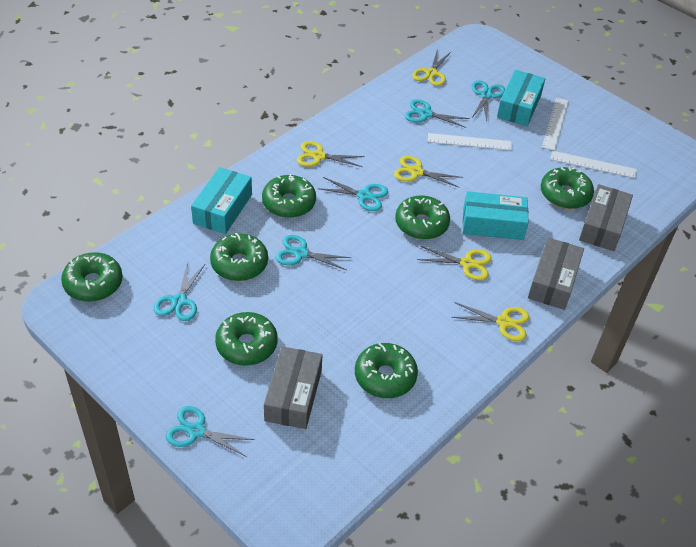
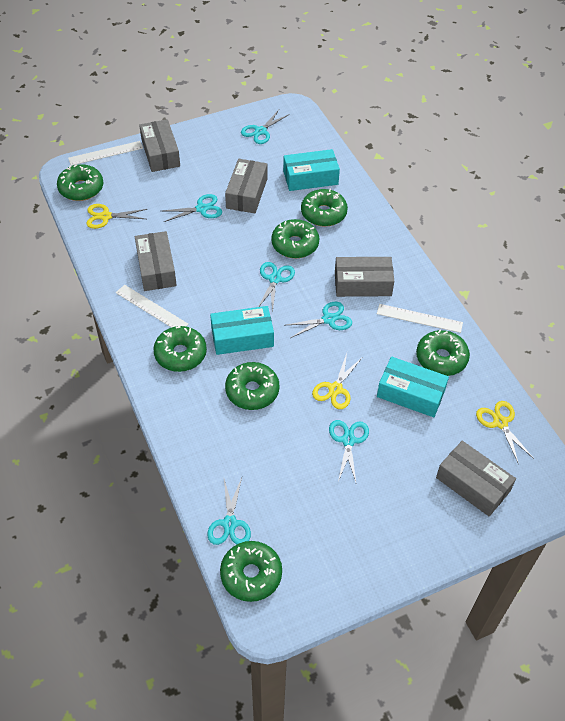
grey box: [264,346,322,429] [528,237,584,310] [579,184,633,251] = 3 -> [135,231,177,291] [139,119,180,172] [225,159,267,213] [335,257,394,297] [436,441,516,516] = 5
yellow scissors: [297,141,365,167] [394,156,463,188] [412,51,451,86] [417,246,491,280] [451,302,529,341] = 5 -> [86,204,147,229] [312,353,363,409] [476,401,534,465] = 3

